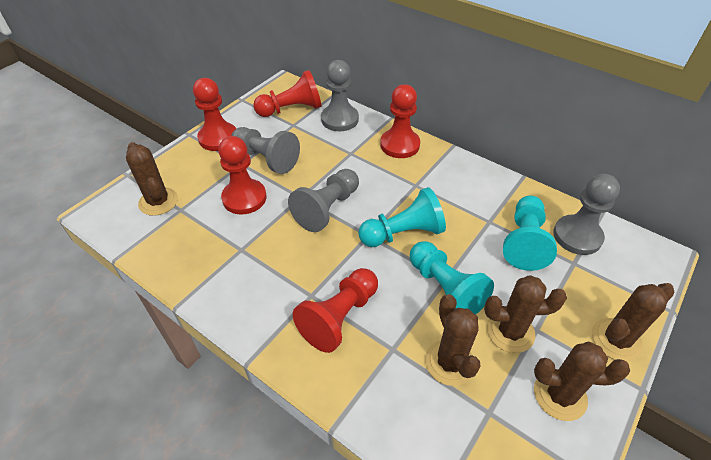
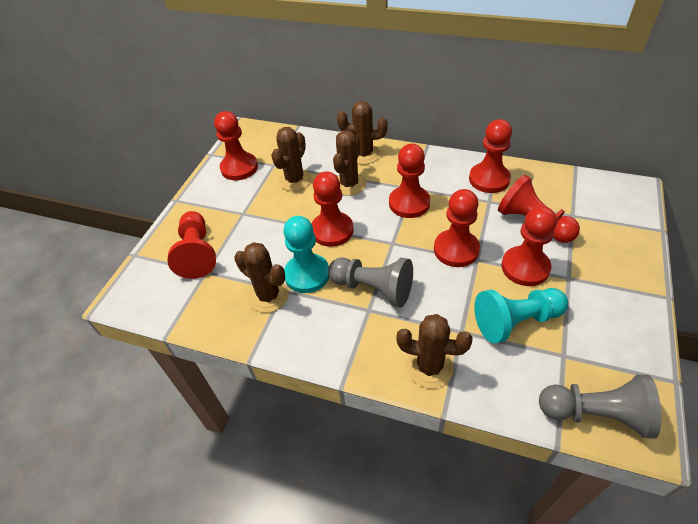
grey pawn: [231,127,300,174] [288,169,359,232] [321,60,359,131] [553,174,620,255] = 4 -> [328,257,413,308] [539,375,661,439] = 2
red pawn: [193,78,236,151] [218,136,267,214] [253,70,321,117] [293,268,378,353] [380,84,420,158] = 5 -> [168,211,216,279] [214,111,258,180] [312,171,353,247] [389,144,430,218] [434,189,480,267] [469,119,512,193] [498,175,580,243] [501,206,557,286] = 8
turquoise pawn: [358,187,446,247] [410,241,494,315] [503,196,557,271] = 3 -> [283,216,329,293] [474,288,568,343] = 2

